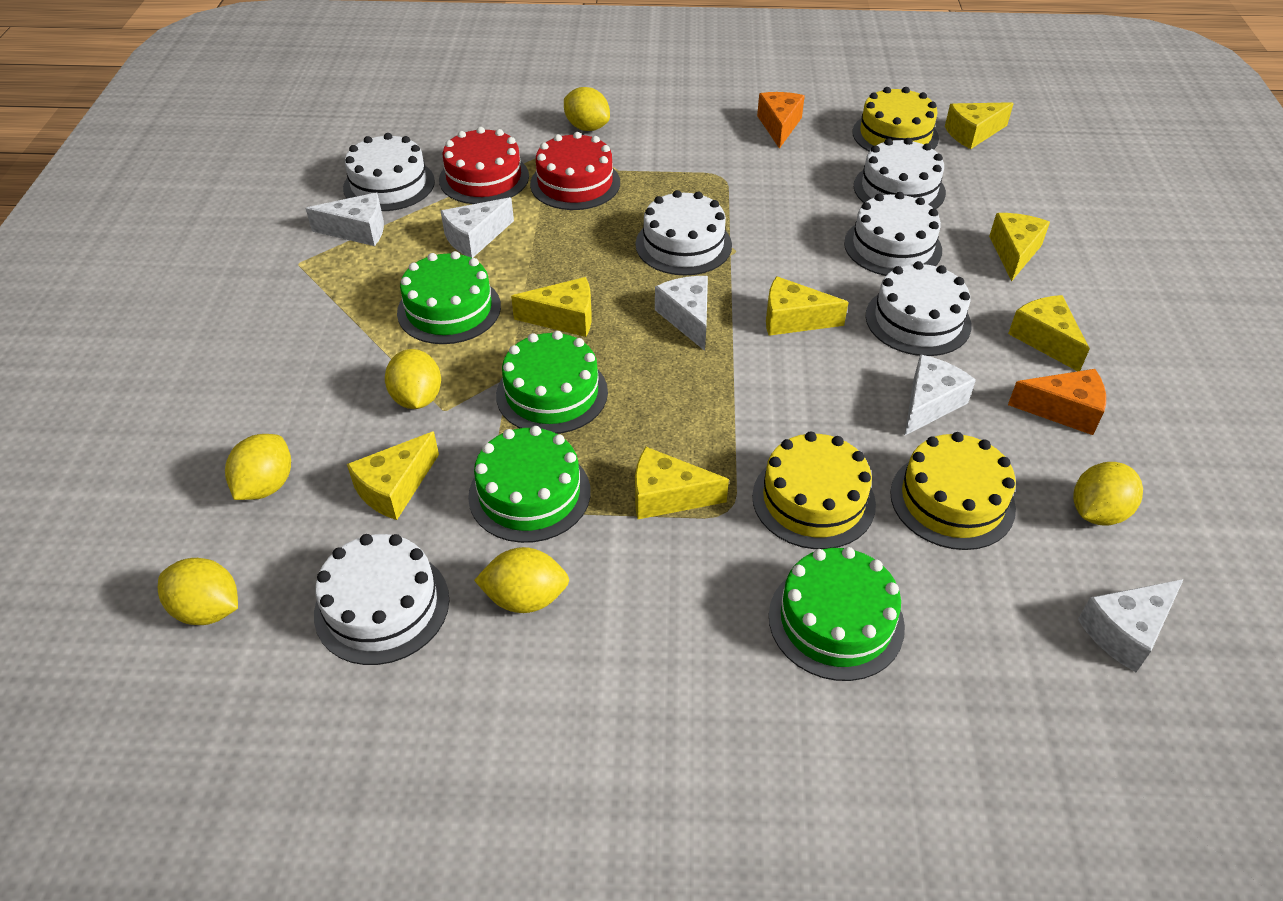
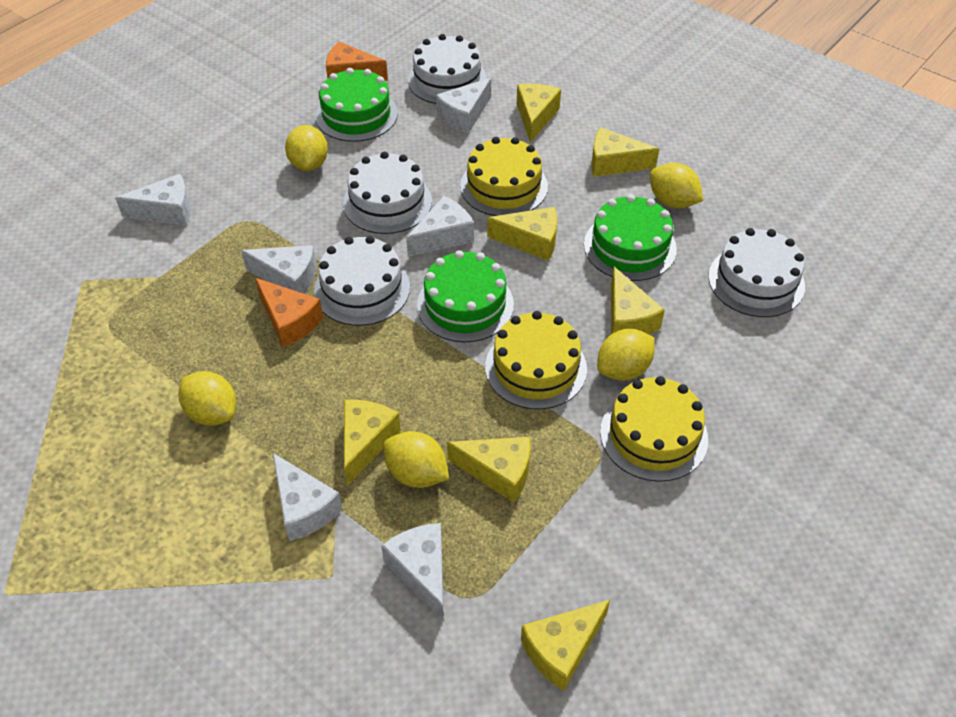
green cake: [397,251,501,344] [468,426,591,543] [496,331,608,434] [769,547,905,681] = 4 -> [316,68,398,142] [417,250,514,342] [584,194,677,281] = 3
red cake: [439,127,529,204] [530,132,620,210] = 2 -> none = 0
white cake: [314,534,449,665] [343,133,435,211] [635,190,732,275] [844,192,942,276] [854,138,946,209] [866,261,972,356] = 6 -> [314,236,410,326] [343,152,432,234] [408,34,487,104] [708,228,805,317] = 4
white cheese: [305,193,384,246] [441,197,514,258] [655,276,708,351] [905,354,976,435] [1078,579,1184,672] = 5 -> [115,174,191,226] [241,245,317,294] [273,453,343,541] [381,523,444,621] [406,196,474,257] [436,78,491,134] = 6
yellow lemon: [158,558,238,625] [225,434,291,500] [385,349,441,409] [474,547,569,613] [564,87,610,131] [1073,462,1143,526] = 6 -> [179,371,236,426] [285,125,328,171] [383,431,449,488] [597,329,655,381] [650,163,703,208] = 5

